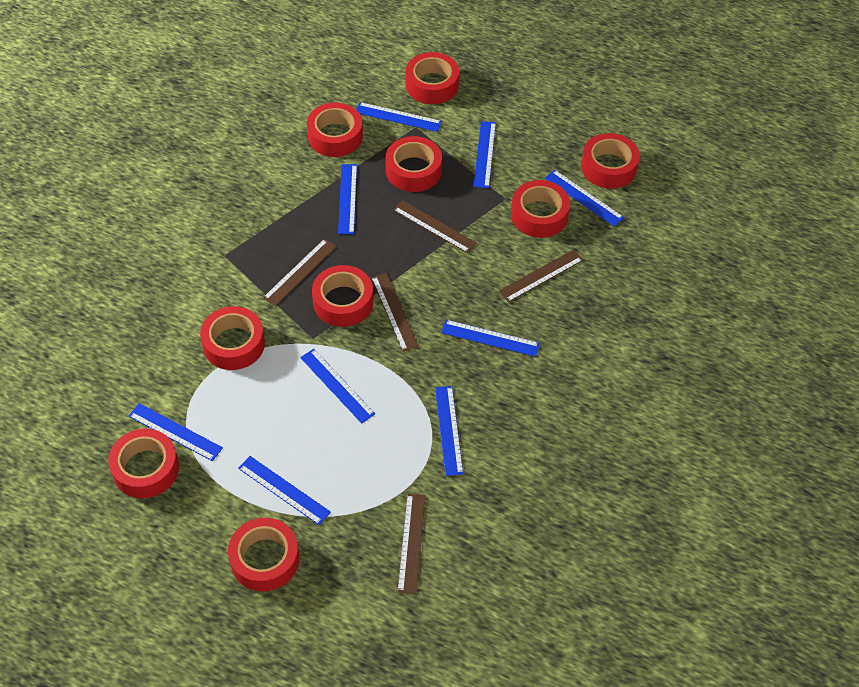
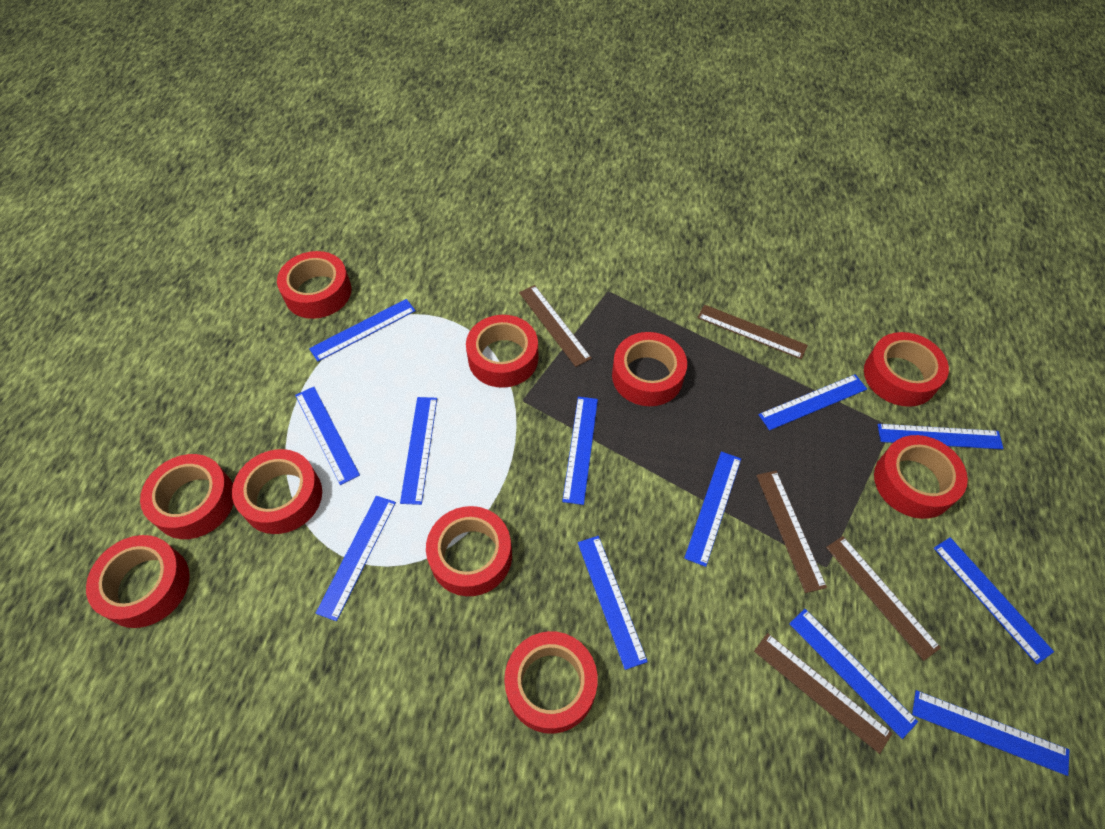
blue ruler: [129,403,223,461] [238,456,331,525] [300,349,375,424] [338,164,357,234] [356,102,442,132] [435,386,464,476] [441,320,540,357] [474,121,496,188] [545,170,624,226] = 9 -> [295,387,360,485] [309,299,416,362] [316,496,396,621] [400,397,437,505] [562,397,598,505] [578,536,648,670] [684,451,741,567] [758,374,867,431] [789,609,918,739] [877,424,1004,449] [912,690,1069,776] [934,537,1054,664] = 12
red tape: [108,429,179,498] [200,306,265,370] [228,518,299,592] [307,103,363,157] [312,265,373,327] [386,136,442,192] [406,52,459,104] [511,180,570,238] [581,133,640,189] = 9 -> [86,535,190,628] [140,454,234,539] [232,449,322,534] [277,251,351,319] [426,506,512,596] [466,315,538,388] [504,631,598,734] [612,332,687,406] [864,332,949,407] [874,435,968,519] = 10

